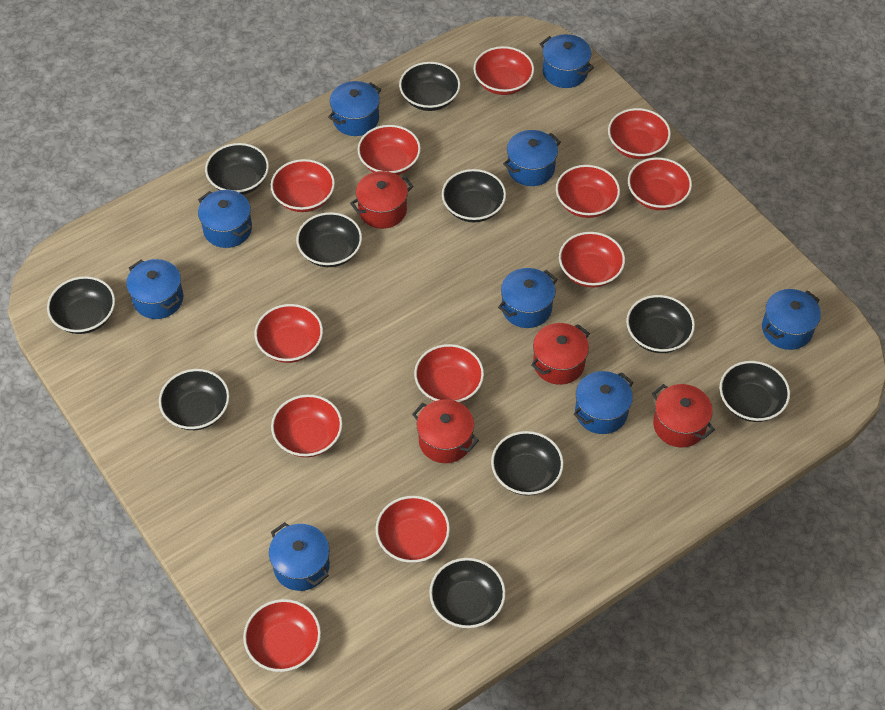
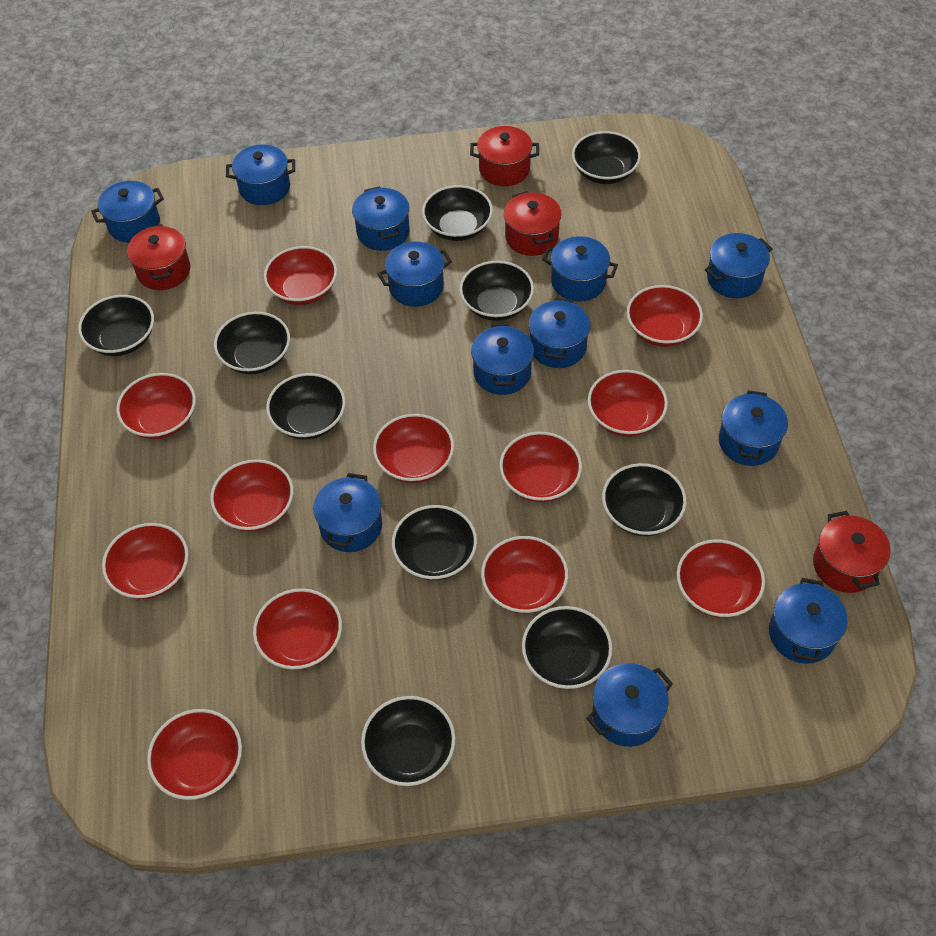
blue pot: [126,259,183,319] [198,190,252,248] [269,522,330,591] [328,81,381,136] [498,268,558,328] [503,130,561,186] [540,34,594,88] [573,371,634,434] [762,289,821,350] = 9 -> [91,181,164,243] [226,145,295,205] [313,473,382,552] [352,186,410,251] [378,242,452,307] [471,323,534,395] [528,298,590,368] [542,236,618,302] [586,663,673,747] [705,233,773,298] [719,390,788,466] [769,578,848,664] = 12

